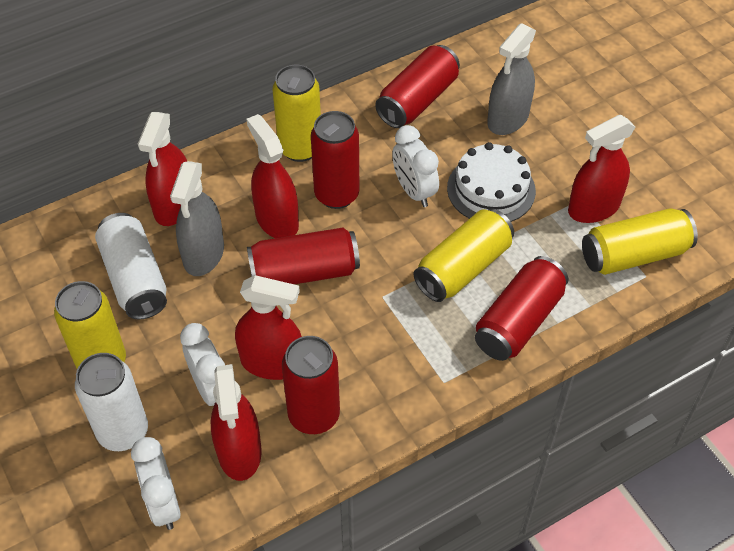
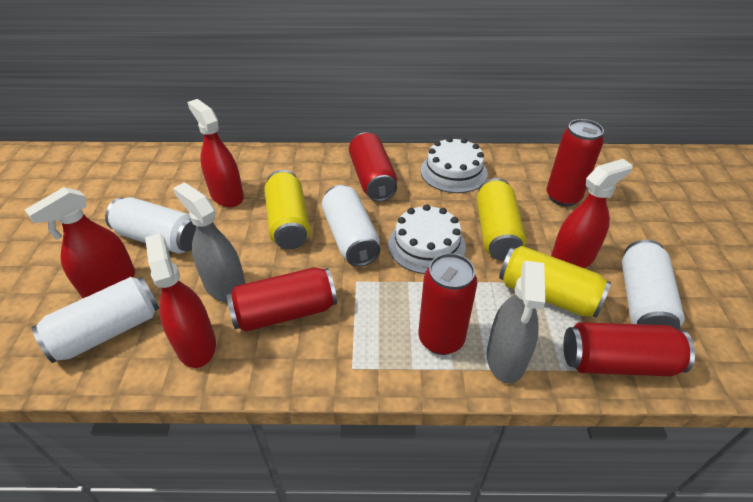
red spray bottle: [138,112,187,226] [211,364,262,481] [235,275,302,380] [247,114,299,238] [568,115,635,223] = 5 -> [25,187,135,298] [145,233,216,368] [187,99,244,207] [551,159,633,268] = 4
white cake: [447,142,536,222] = 1 -> [388,204,466,274] [421,137,487,193] = 2
white can: [75,353,148,451] [95,213,167,319] = 2 -> [32,277,159,363] [105,197,196,254] [322,185,380,267] [622,240,685,330] = 4
white clock: [131,437,181,530] [180,323,225,406] [392,125,439,207] = 3 -> none = 0
yellow can: [54,281,126,369] [273,65,321,162] [414,209,514,302] [582,208,698,275] = 4 -> [264,170,310,249] [476,178,526,261] [499,246,611,318] = 3

